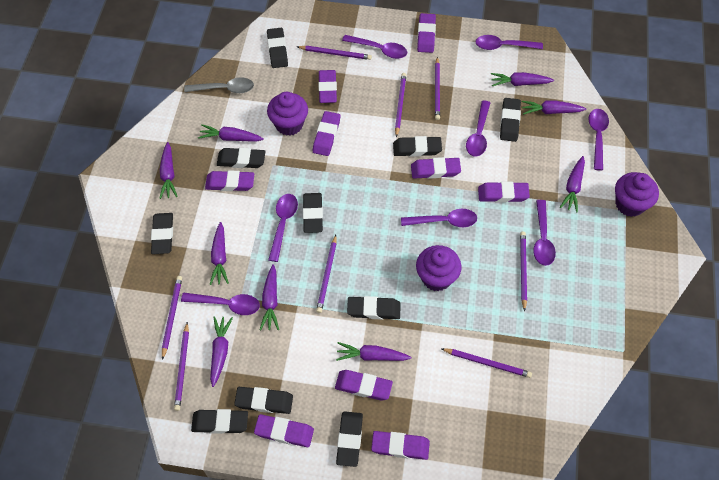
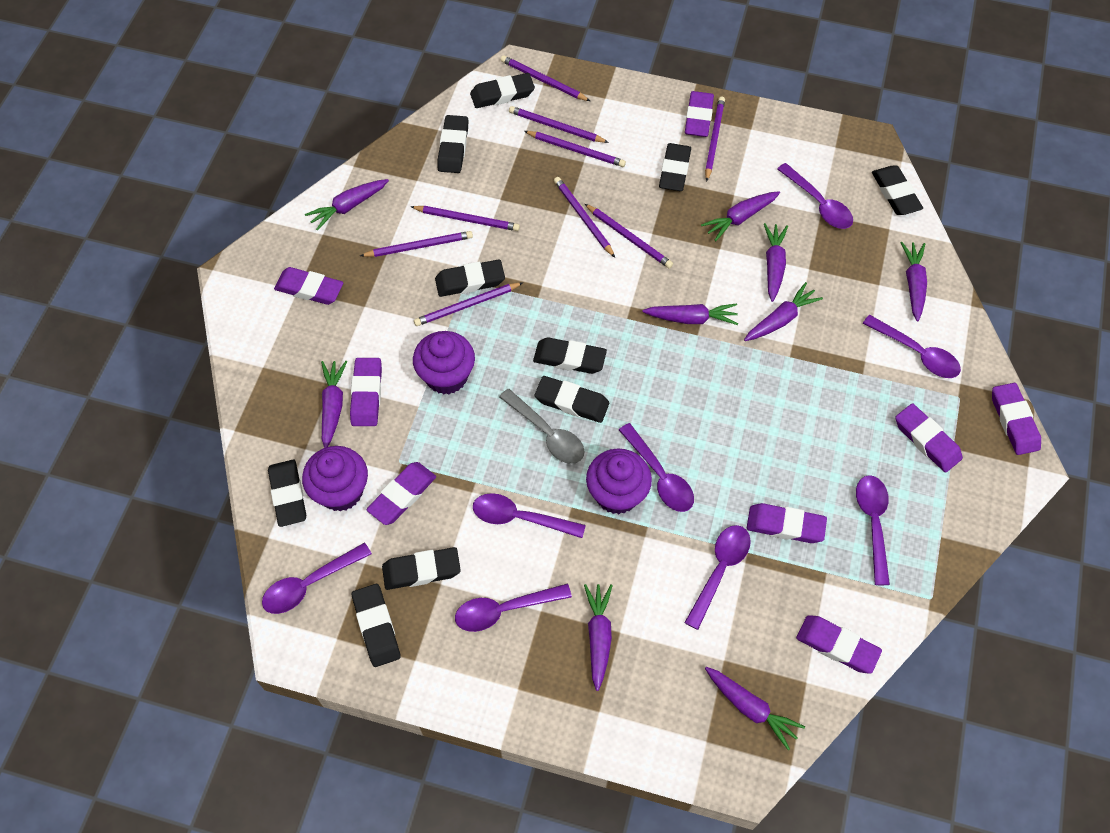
purple eraser: [205,170,254,191] [254,414,314,447] [313,111,341,156] [318,70,337,103] [335,370,393,401] [371,431,430,460] [411,157,461,179] [417,13,436,53] [478,182,530,202] = 9 -> [274,267,343,305] [350,358,382,426] [366,462,436,525] [685,91,714,137] [747,503,827,543] [796,615,882,674] [895,403,963,473] [992,383,1041,455] = 8
purple pencil: [162,276,182,360] [174,322,189,411] [297,46,372,60] [316,235,337,313] [395,73,406,137] [435,57,440,120] [441,348,532,378] [520,232,527,311] = 8 -> [360,231,473,257] [410,206,520,231] [414,282,523,326] [501,55,590,101] [509,106,609,143] [524,131,626,167] [554,177,615,257] [585,204,673,268] [705,97,725,182] = 9

